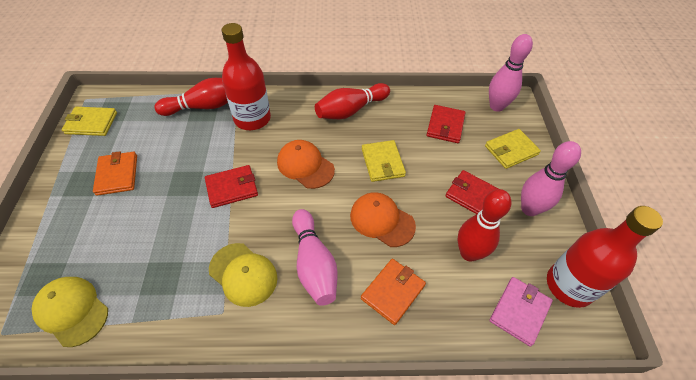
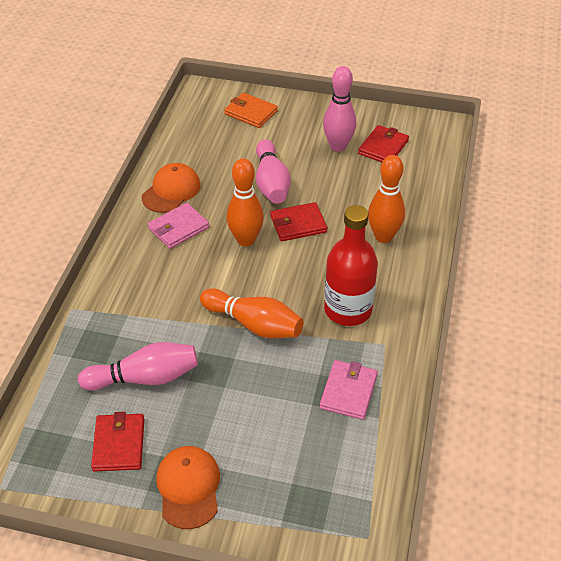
orange bowling pin: none = 0 -> [200,288,303,338] [227,158,264,247] [368,155,405,243] = 3
orange wallet: [93,151,137,196] [361,259,426,325] = 2 -> [224,93,278,128] = 1
pink wallet: [489,277,553,347] = 1 -> [148,203,209,249] [320,360,378,420] = 2
red bottle: [221,23,271,130] [547,206,663,308] = 2 -> [324,205,378,326] = 1
red bowling pin: [154,78,228,116] [315,83,390,119] [458,189,511,262] = 3 -> none = 0
yellow cap: [31,277,108,347] [209,243,278,307] = 2 -> none = 0
yellow wallet: [62,107,117,136] [362,140,406,182] [485,129,541,169] = 3 -> none = 0

